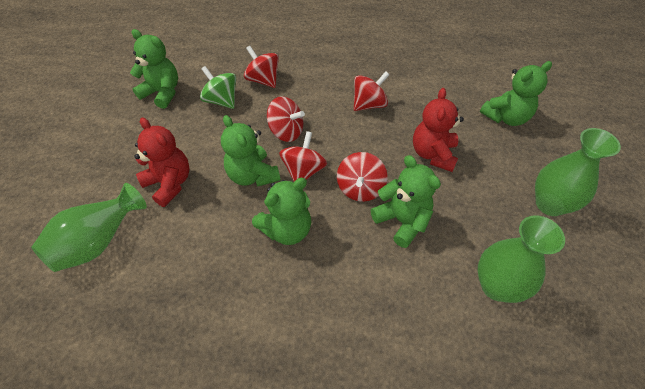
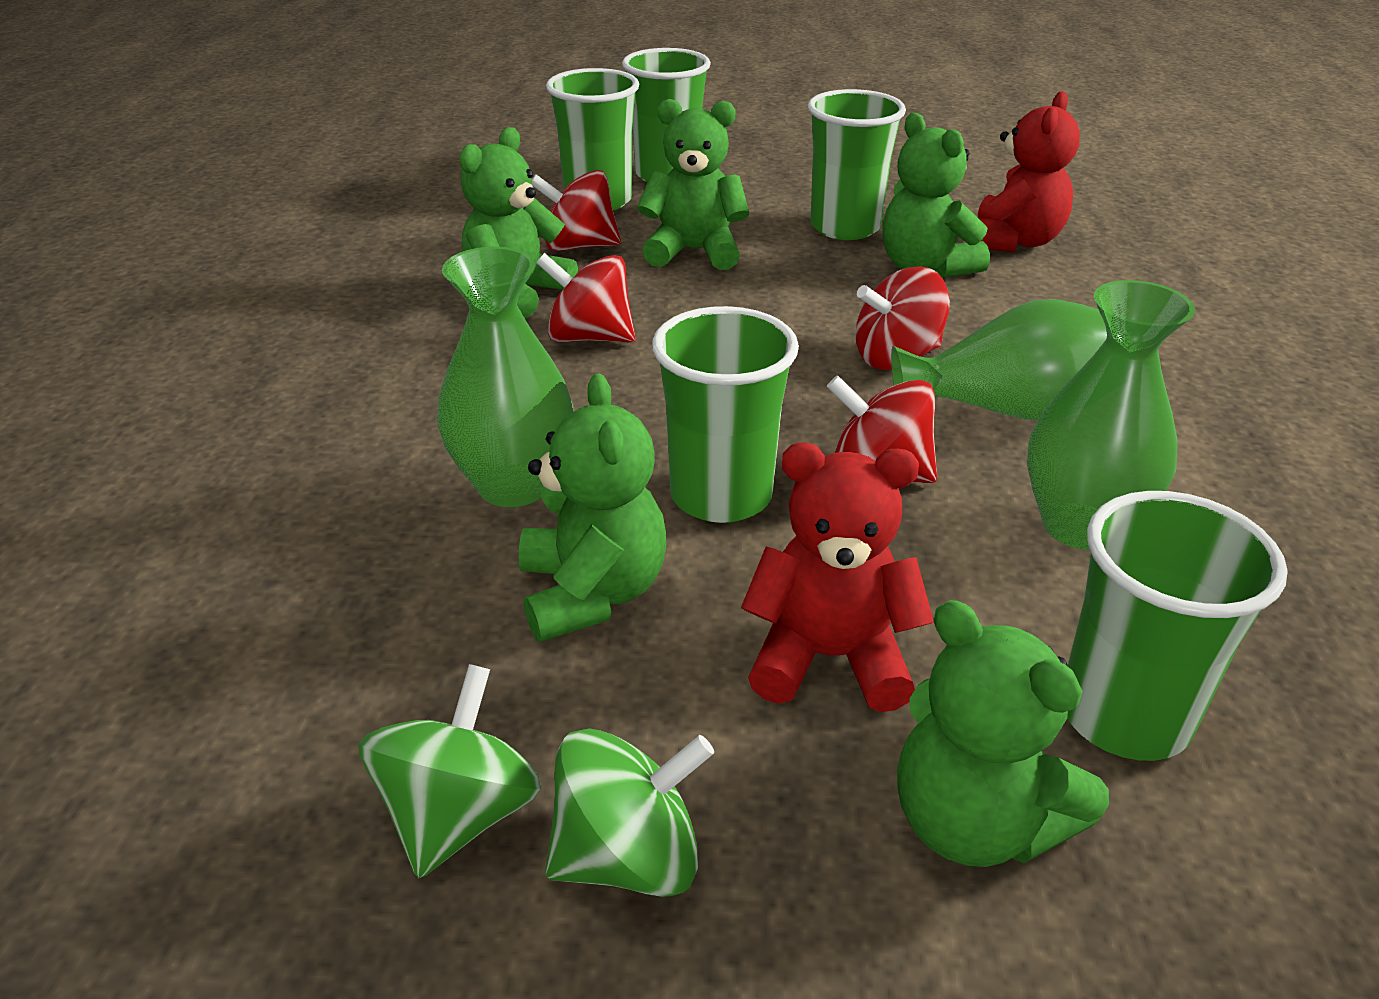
green cup: none = 0 -> [546,68,639,211] [622,48,711,182] [652,306,799,523] [808,89,906,240] [1067,491,1288,761] = 5
green spinning top: [200,66,236,109] = 1 -> [359,664,541,878] [545,728,714,897] = 2
red spinning top: [244,46,279,88] [267,96,305,142] [279,131,327,182] [337,152,388,202] [354,71,390,111] = 5 -> [532,170,621,252] [536,253,636,343] [827,375,937,483] [855,267,950,370] = 4

